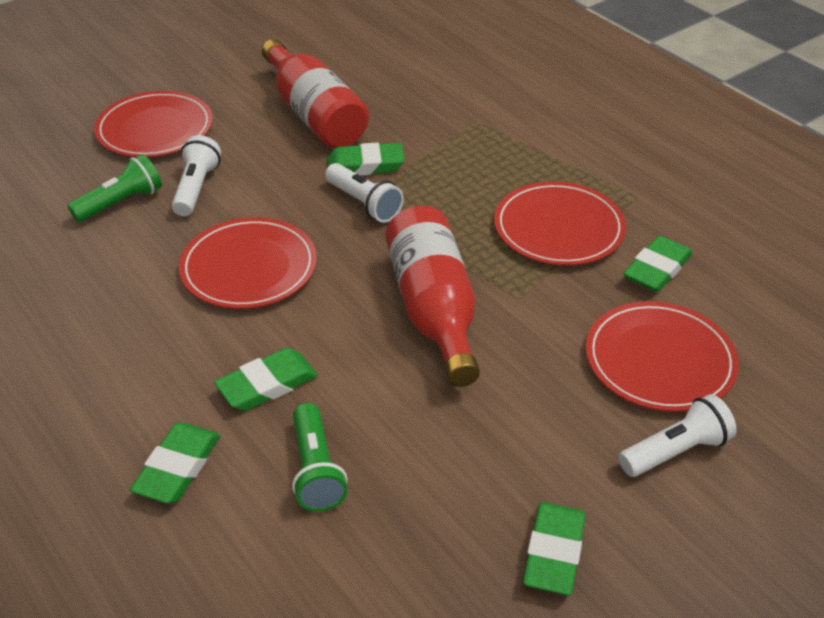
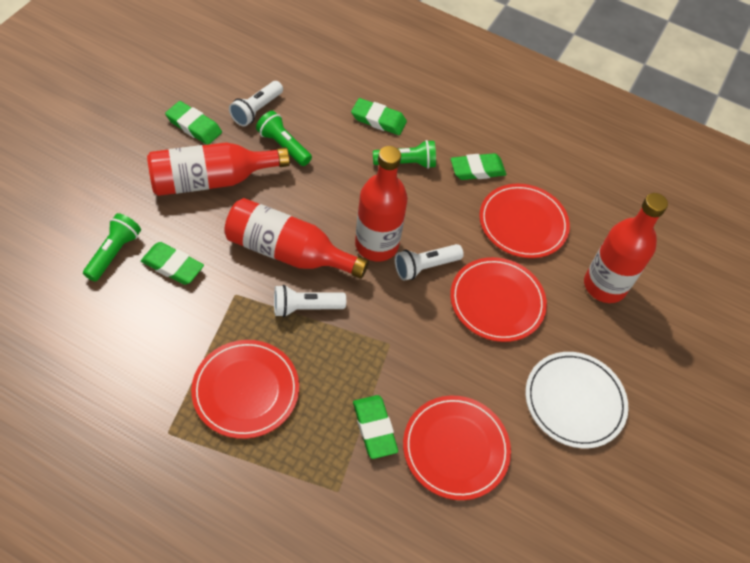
green flashlight: [68,154,162,222] [292,403,348,512] = 2 -> [83,213,141,282] [256,111,312,166] [373,140,436,169] = 3
red bottle: [262,39,369,148] [385,206,480,387] = 2 -> [147,142,290,196] [224,198,369,279] [355,146,408,261] [584,193,668,303] = 4
white plate: none = 0 -> [525,352,628,448] = 1

